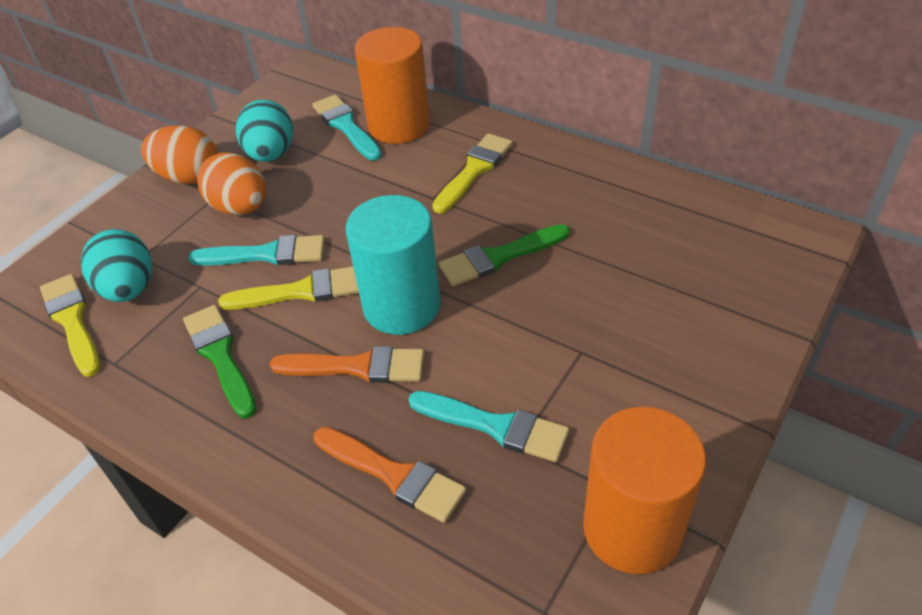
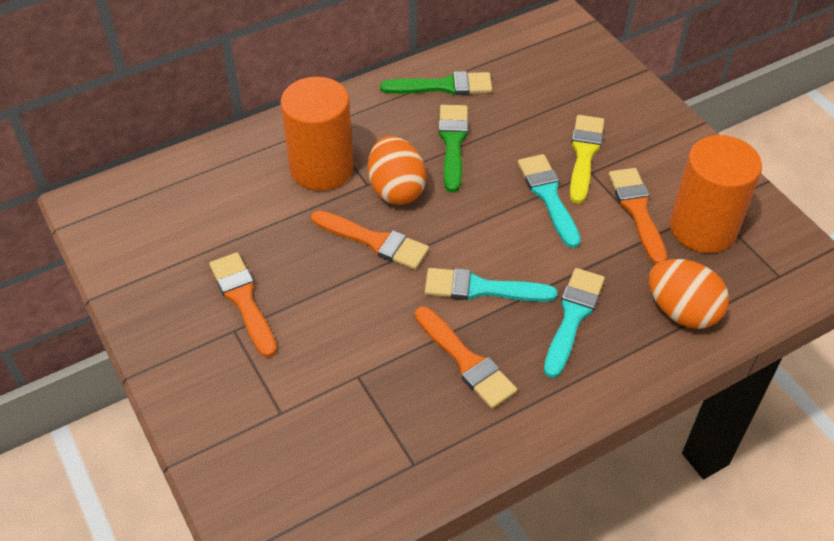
orange brush: [270,346,424,383] [314,427,466,523] = 2 -> [209,252,277,358] [311,210,429,270] [415,307,517,409] [608,168,667,264] = 4
turquoise cylinder: [346,195,441,335] = 1 -> none = 0
turquoise egg: [81,229,152,302] [236,100,293,162] = 2 -> none = 0
yellow brush: [40,274,100,377] [218,266,359,310] [432,133,513,214] = 3 -> [570,115,604,204] = 1

